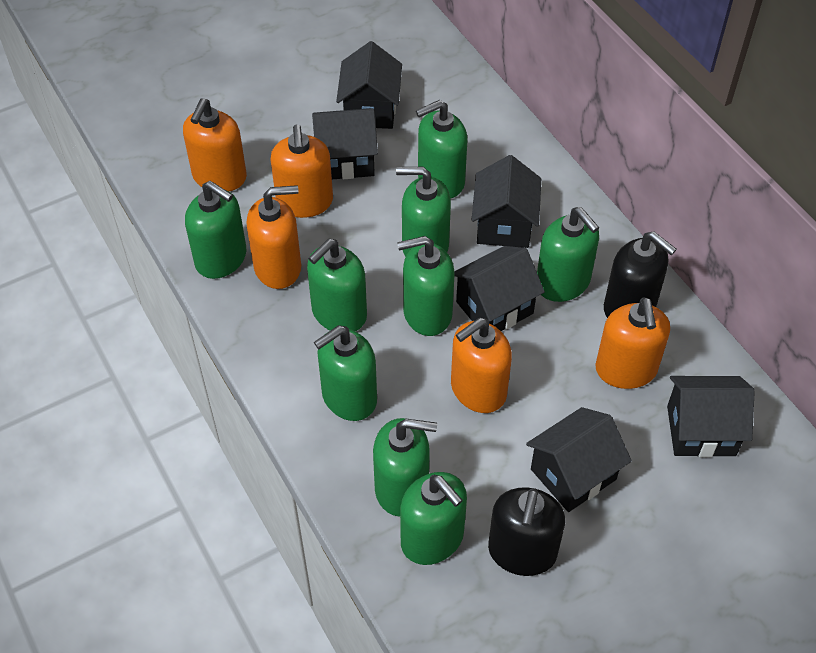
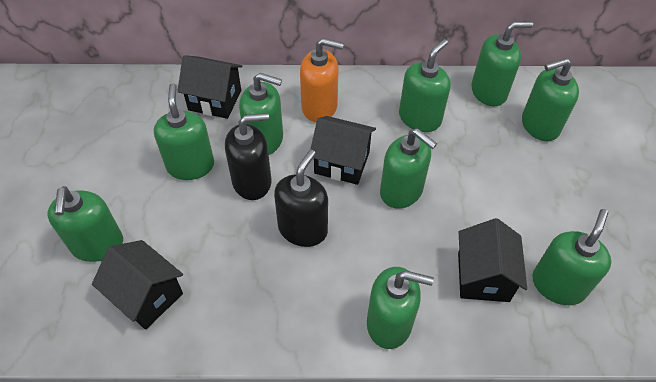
black house: [312,108,378,179] [336,41,402,129] [454,246,545,331] [472,155,541,248] [526,407,632,512] [667,376,755,457] = 6 -> [92,240,183,330] [177,55,243,119] [310,116,376,185] [458,218,527,302] = 4
orange soap dispenser: [183,98,247,191] [247,185,301,289] [270,124,333,218] [451,318,512,413] [596,297,670,389] = 5 -> [300,38,344,122] = 1

